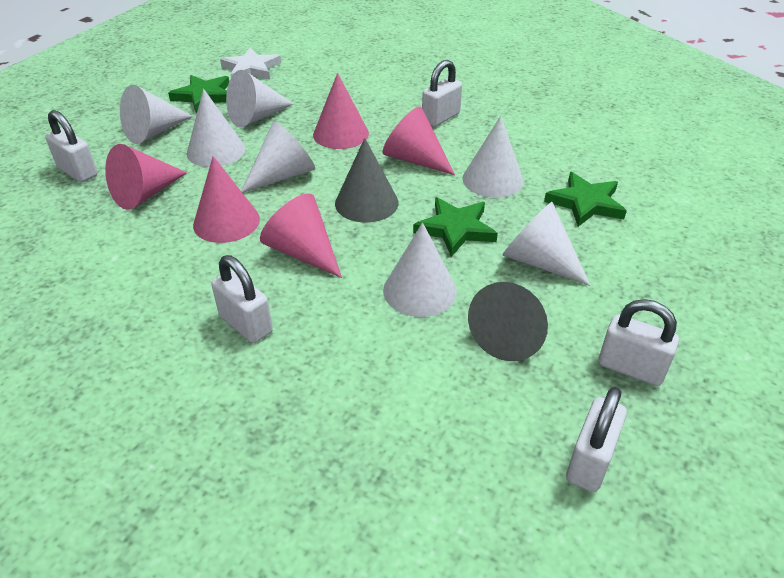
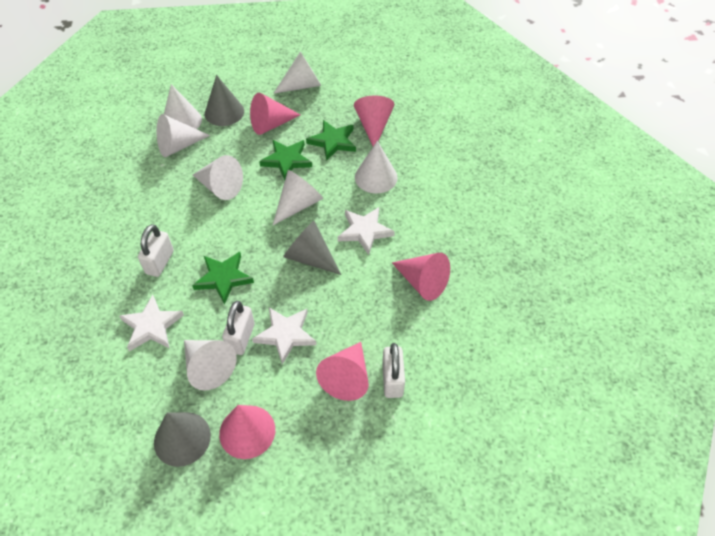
grey cone: [335,138,399,223] [468,282,548,361] = 2 -> [154,412,211,467] [205,75,244,126] [283,221,341,275] = 3
white padlock: [45,110,97,182] [211,255,273,343] [422,60,462,127] [566,387,627,492] [599,299,679,386] = 5 -> [138,224,174,277] [222,301,255,355] [382,343,405,398] = 3
white star: [220,48,281,80] = 1 -> [119,295,184,351] [252,307,316,365] [338,207,395,255] = 3

